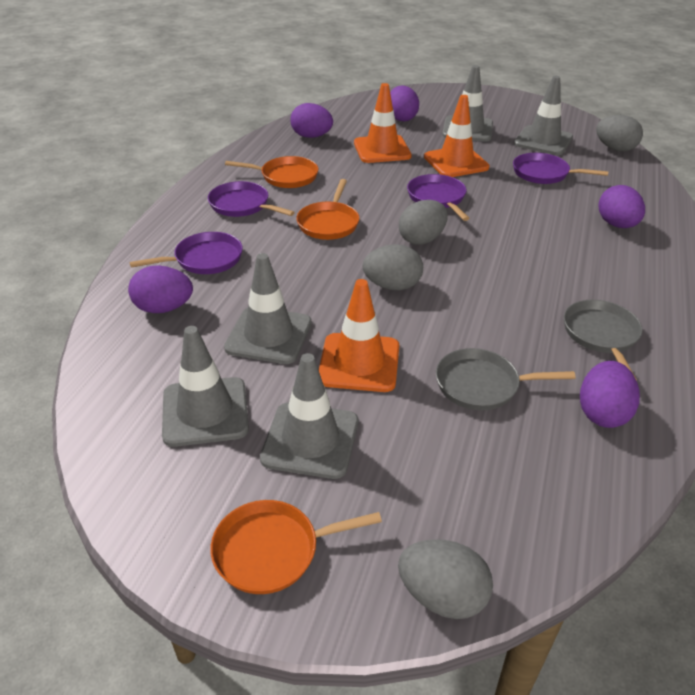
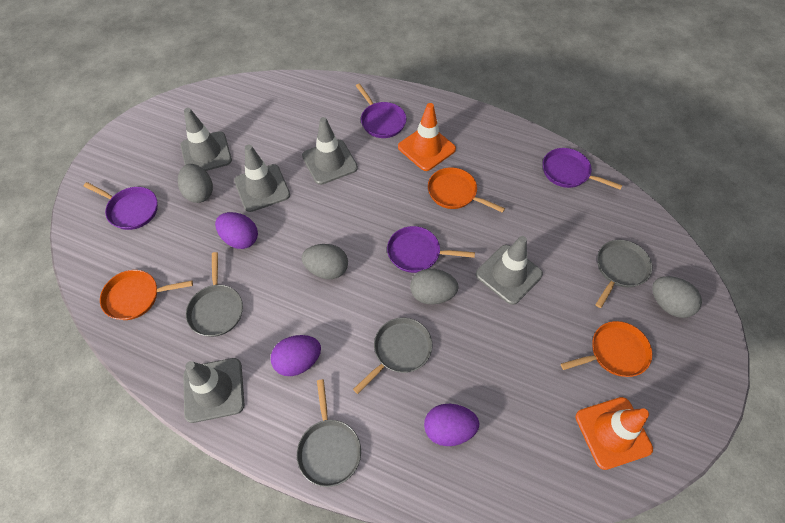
grey pan: [436,348,576,410] [564,300,643,381] = 2 -> [186,252,243,337] [297,379,361,487] [353,318,432,394] [595,240,652,308] = 4
orange traffic cone: [319,279,399,392] [354,83,412,163] [424,95,490,177] = 3 -> [398,103,456,171] [576,397,653,470] = 2
purple egg: [128,265,193,313] [290,103,333,138] [390,85,419,121] [580,361,640,428] [599,185,645,228] = 5 -> [215,212,258,249] [271,335,321,376] [424,404,479,446] = 3

